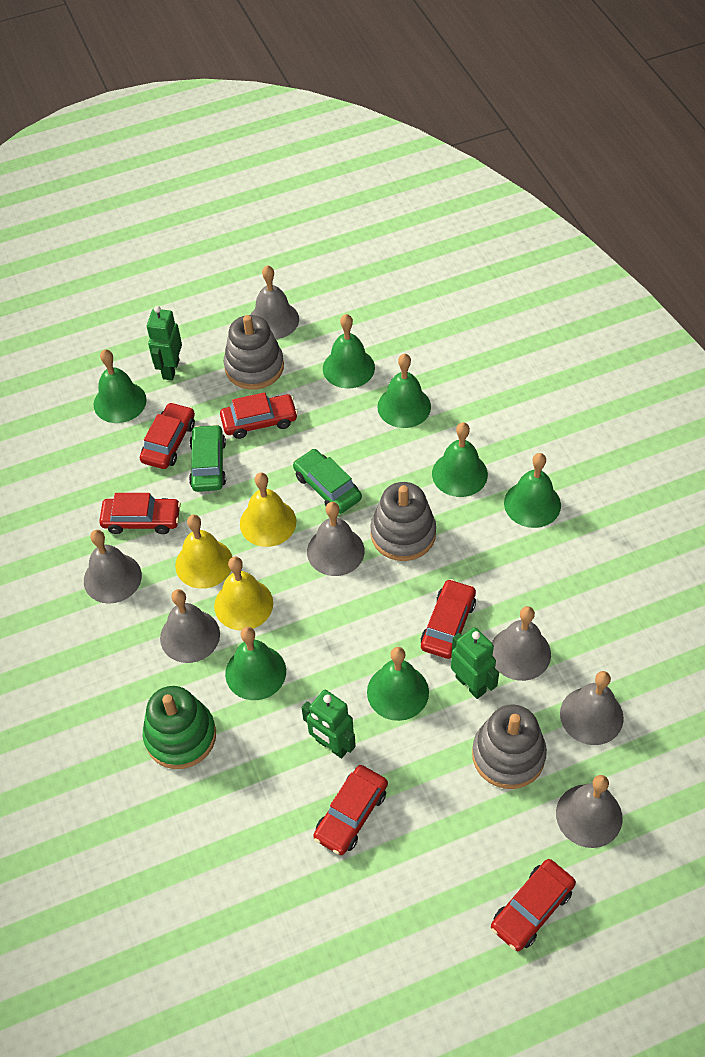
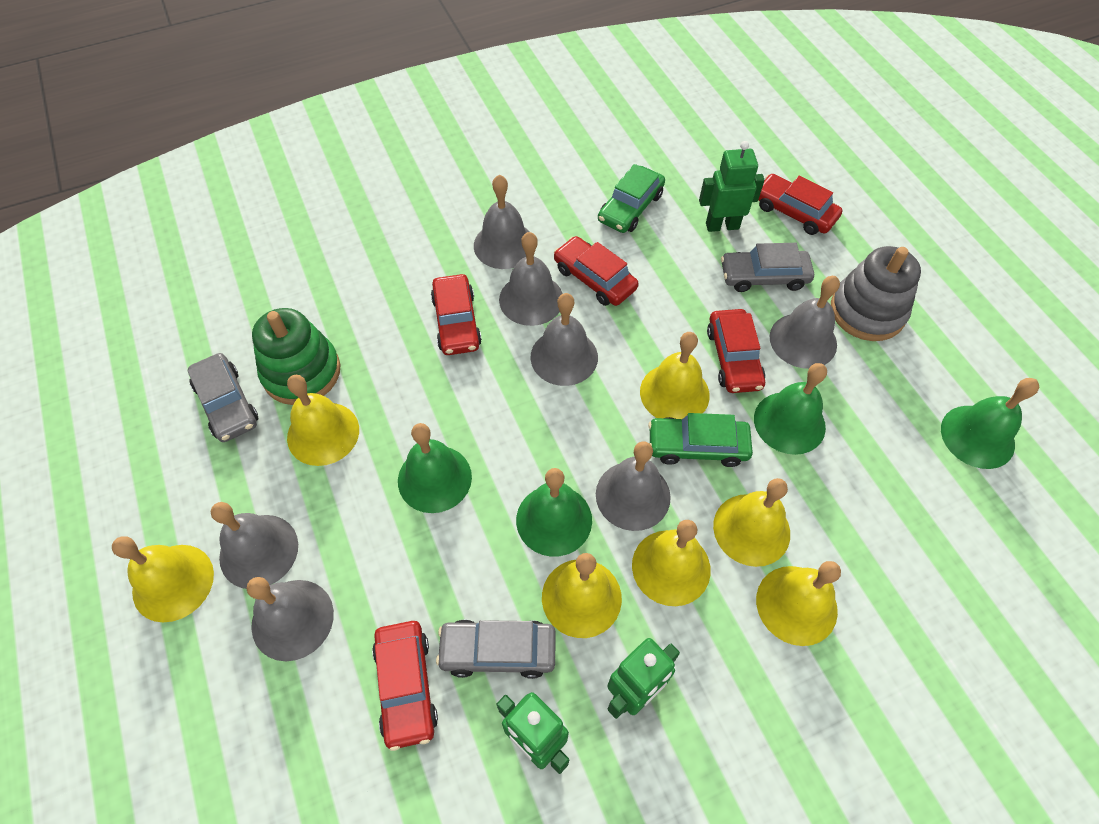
green bell: [93,349,147,423] [225,627,286,700] [323,314,375,389] [367,647,429,721] [377,354,431,428] [432,422,488,497] [504,453,561,528] = 7 -> [398,423,472,513] [516,468,592,557] [754,363,827,455] [941,378,1039,469] = 4
grey car: none = 0 -> [188,353,258,442] [436,620,556,679] [721,243,814,292] = 3
grey stacking toy: [224,315,284,390] [370,482,436,561] [472,705,547,789] = 3 -> [831,246,921,341] = 1
red car: [99,493,181,534] [140,402,195,469] [220,392,298,439] [313,765,388,855] [421,579,476,659] [491,859,576,951] = 6 -> [372,621,438,751] [431,274,482,355] [554,236,639,306] [707,309,765,393] [758,174,842,235] = 5
yellow bell: [175,515,232,589] [214,557,273,630] [240,473,297,547] = 3 -> [112,536,214,622] [287,375,359,466] [542,553,622,638] [632,520,711,606] [640,332,710,419] [713,478,790,567] [756,561,841,646] = 7

